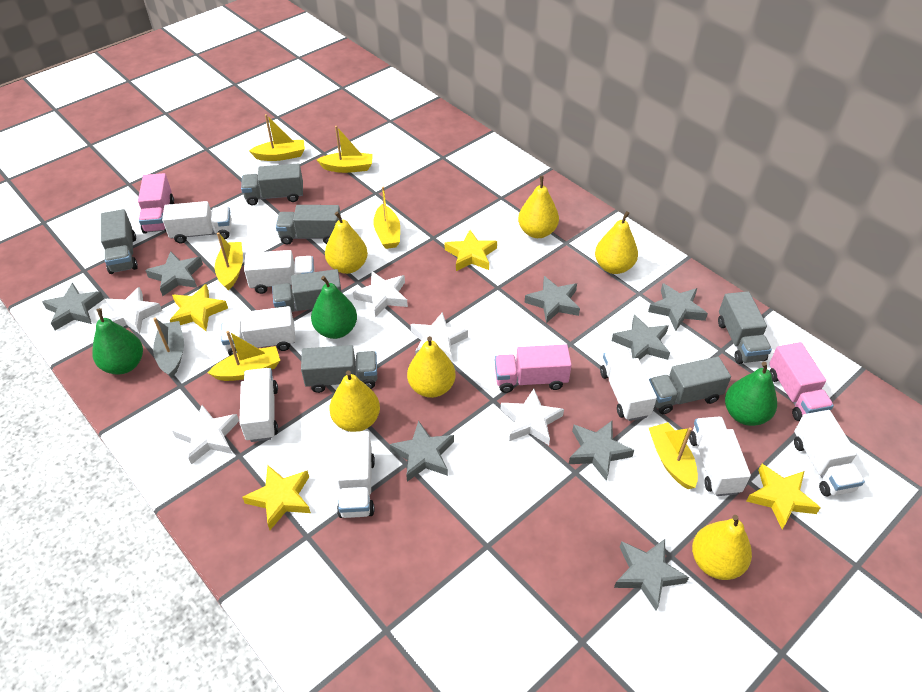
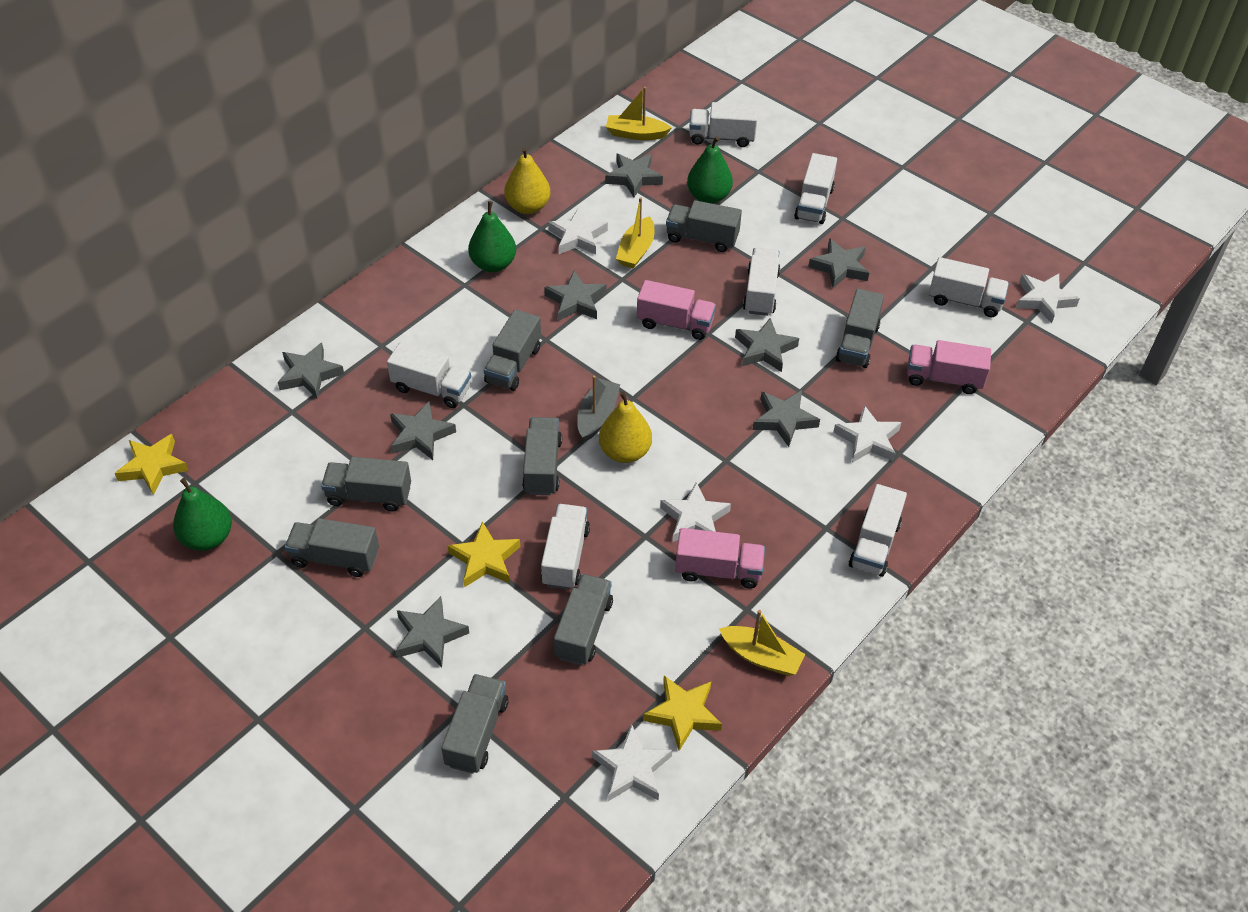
grey truck: [101,209,138,274] [241,163,303,205] [272,269,342,312] [276,205,341,245] [301,345,377,393] [649,356,731,414] [718,291,772,364] = 7 -> [285,518,379,577] [321,457,411,512] [441,674,508,774] [484,309,541,391] [522,417,562,495] [554,574,613,666] [666,200,742,252] [836,289,884,368] = 8
white truck: [162,201,232,243] [221,306,295,356] [239,368,278,442] [244,250,315,294] [337,431,375,518] [600,349,657,421] [689,417,751,496] [794,410,865,496] = 8 -> [387,342,471,408] [541,504,590,590] [689,102,758,147] [743,248,780,316] [794,153,837,224] [849,484,907,577] [929,257,1009,317] = 7
yellow boat: [208,331,280,381] [215,232,243,290] [249,114,305,161] [317,126,373,173] [373,186,400,249] [649,422,698,489] = 6 -> [606,87,672,140] [616,197,654,269] [719,610,806,676] = 3
yellow pear: [325,212,368,274] [329,371,380,432] [407,336,456,398] [518,176,559,238] [595,211,638,274] [692,515,752,580] = 6 -> [504,147,550,214] [599,392,652,463] = 2
yellow star: [170,284,228,331] [242,465,311,530] [445,230,497,271] [746,464,821,529] = 4 -> [115,434,189,496] [448,521,520,587] [643,676,722,751] = 3

